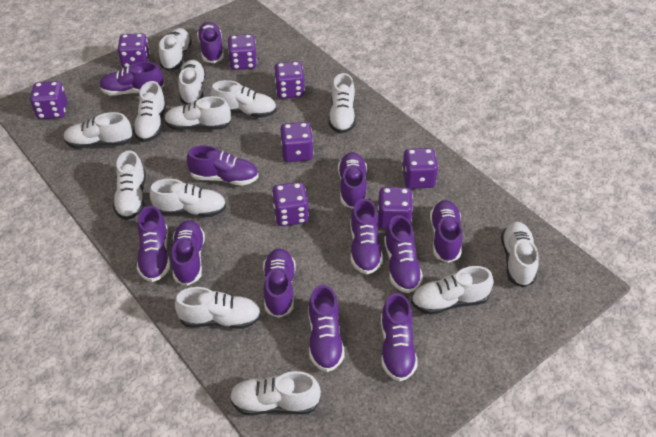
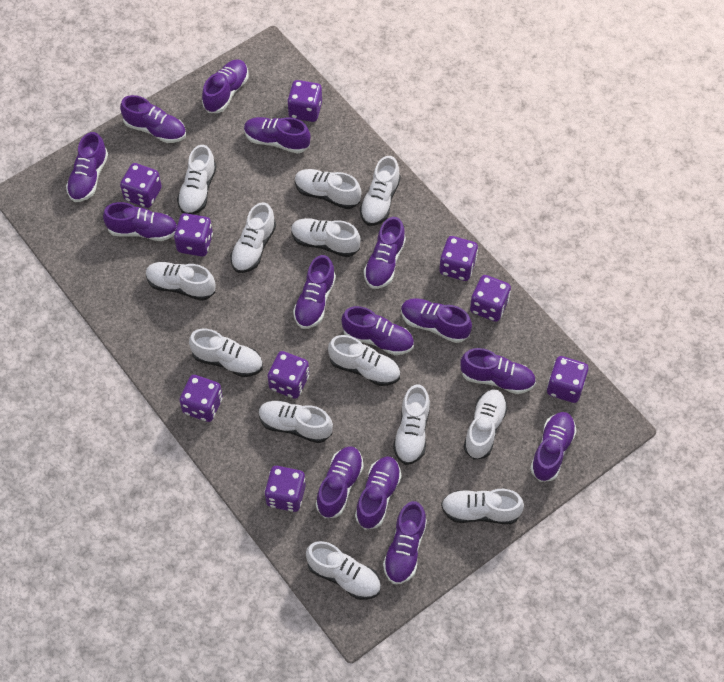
purple dice: [30,81,67,119] [118,33,150,69] [227,34,257,70] [272,182,309,226] [274,61,305,99] [281,122,313,162] [378,187,413,229] [402,148,438,189] = 8 -> [120,163,162,208] [174,213,213,257] [179,375,223,422] [265,466,306,512] [267,351,309,399] [287,80,322,122] [439,236,478,281] [470,275,511,322] [547,356,589,403] = 9
purple shoe: [99,62,164,95] [137,206,170,282] [171,220,205,286] [187,145,259,186] [197,22,224,63] [263,249,295,318] [309,285,345,372] [338,152,367,209] [350,199,383,275] [381,293,418,382] [384,215,423,293] [430,200,462,263] = 12 -> [66,132,108,202] [103,202,177,241] [120,95,186,143] [202,59,249,113] [244,117,310,154] [293,255,336,329] [316,446,364,519] [341,306,414,355] [355,456,401,530] [364,217,406,289] [383,501,427,584] [401,298,472,343] [460,348,536,394] [530,412,577,482] = 14

